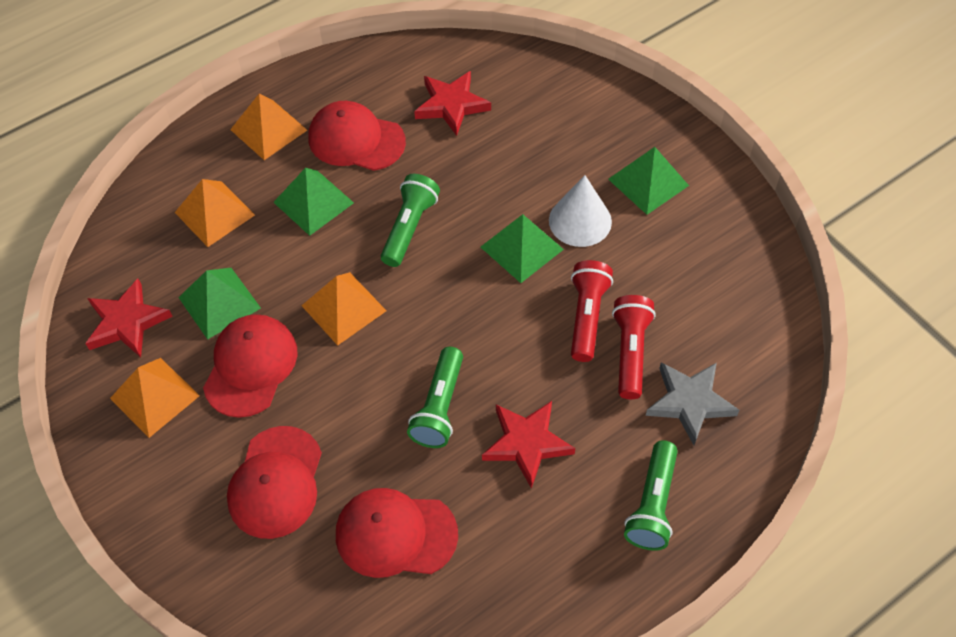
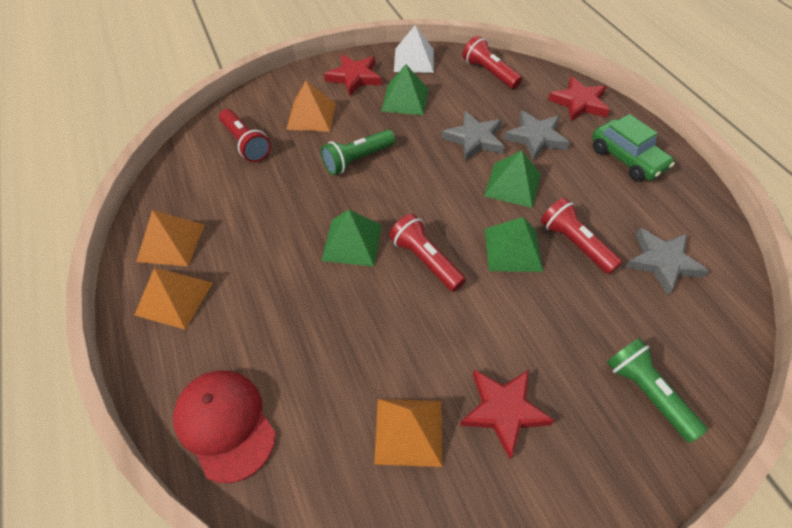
green car: none = 0 -> [592,114,675,181] = 1
green flashlight: [381,174,440,267] [407,347,463,448] [624,440,678,551] = 3 -> [321,130,395,175] [607,338,708,443] = 2
grey star: [646,362,739,445] = 1 -> [442,111,504,161] [504,111,570,160] [626,228,709,295] = 3
red cap: [203,314,298,418] [227,426,322,539] [308,101,406,171] [336,488,458,578] = 4 -> [173,371,276,483] = 1
red flashlight: [571,260,613,362] [612,295,656,399] = 2 -> [219,109,271,162] [389,214,466,292] [463,36,522,89] [541,198,622,274] = 4
white cone: [549,175,612,247] = 1 -> none = 0
white pyramid: none = 0 -> [394,25,434,73] = 1

